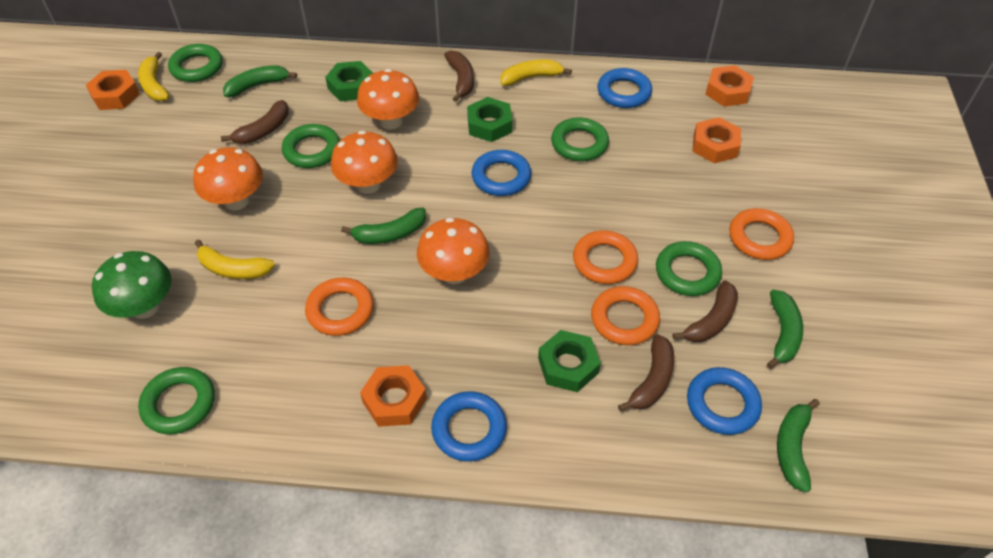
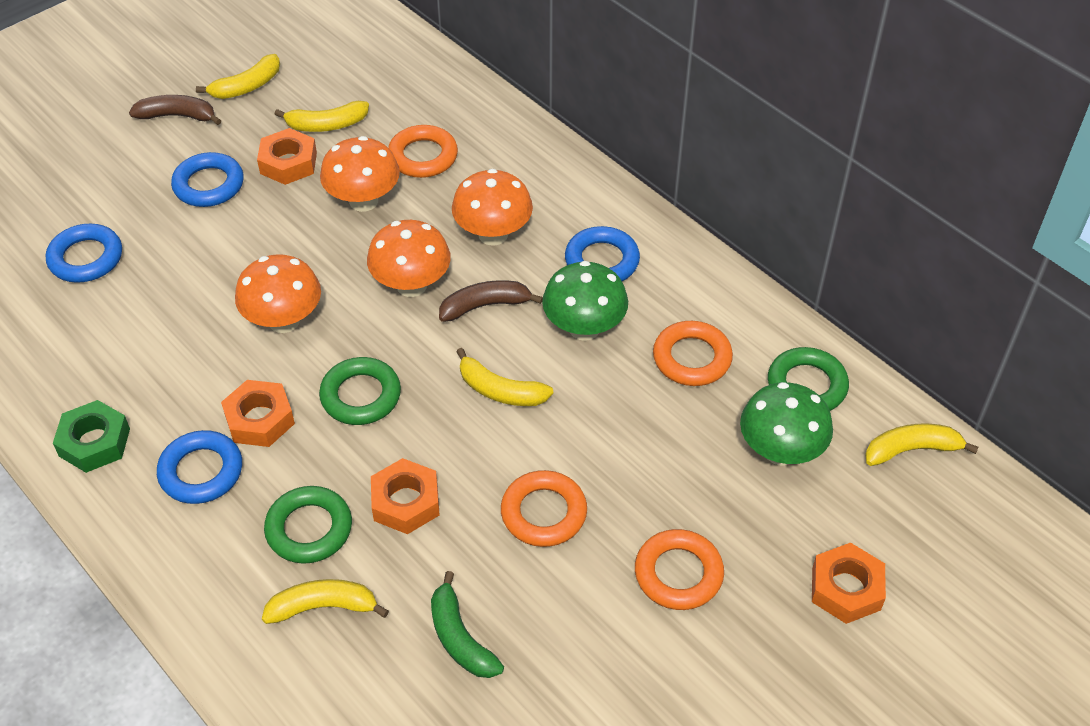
brown banana: [221,100,289,144] [444,51,474,102] [618,334,674,412] [673,280,738,342] = 4 -> [129,95,221,125] [439,280,543,322] = 2
green banana: [223,65,297,97] [341,207,426,244] [767,290,803,369] [777,399,820,492] = 4 -> [431,571,504,678] = 1
green mushroom: [92,251,172,319] = 1 -> [542,261,628,341] [740,382,833,466] = 2
green nut: [325,61,373,101] [467,97,512,142] [538,330,601,392] = 3 -> [53,400,130,473] = 1
green ring: [138,367,215,434] [168,44,222,82] [282,124,340,168] [551,117,609,161] [656,241,722,296] = 5 -> [264,486,352,564] [319,357,401,425] [768,347,849,411] = 3
yellow banana: [138,52,170,101] [195,239,275,279] [500,60,572,86] = 3 -> [196,54,280,99] [262,579,389,624] [275,101,369,132] [456,348,553,406] [865,424,979,466] = 5

